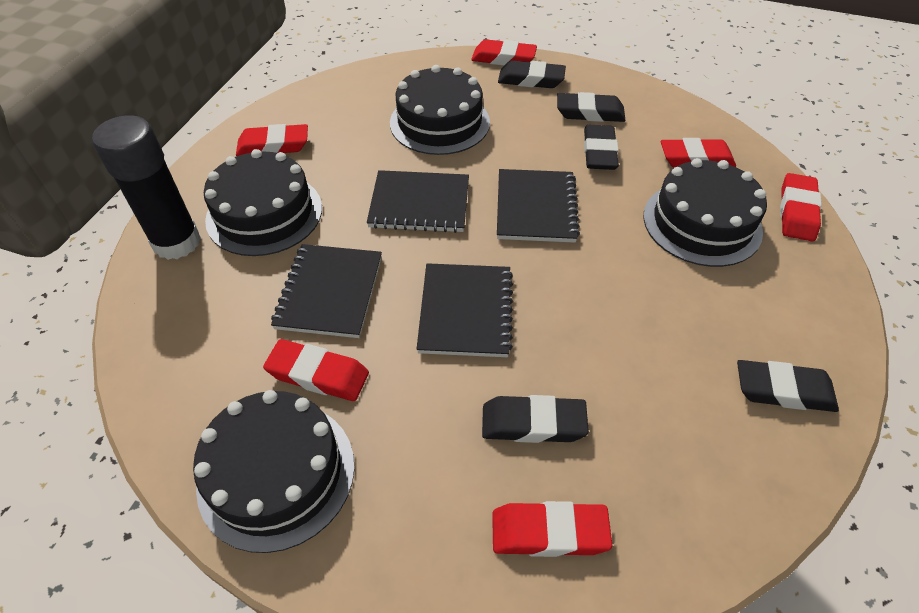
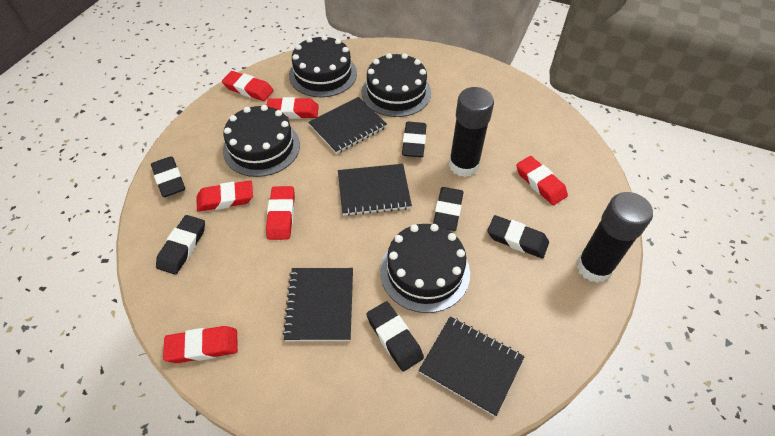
black eraser: [482,395,589,443] [498,60,566,88] [557,92,625,122] [584,125,619,170] [737,360,839,412] = 5 -> [151,156,185,197] [156,215,205,275] [367,301,424,372] [402,122,426,157] [433,187,464,231] [487,215,549,258] = 6
black glue stick: [92,115,201,260] = 1 -> [449,87,494,177] [577,192,653,283] = 2

